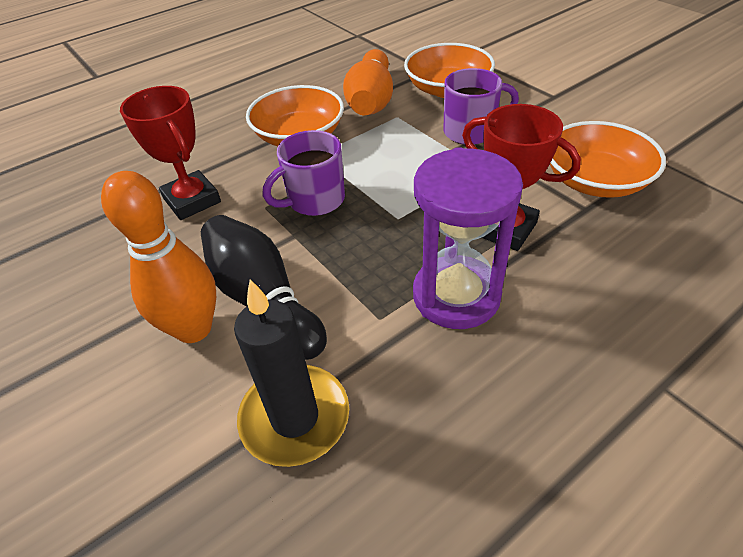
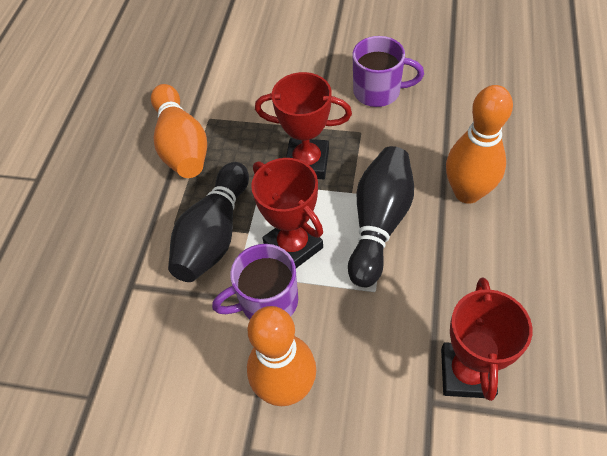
black bowling pin: [201,215,327,360] = 1 -> [168,162,249,282] [348,146,414,287] = 2
black candle: [234,279,349,467] = 1 -> none = 0
orange bowl: [246,85,344,146] [404,43,495,98] [550,121,666,198] = 3 -> none = 0
orange bowling pin: [101,171,216,343] [343,49,393,115] = 2 -> [151,84,207,178] [247,306,316,406] [446,85,513,204] = 3
purple hourglass: [413,147,523,329] = 1 -> none = 0
red trophy: [120,86,221,220] [462,104,581,251] = 2 -> [251,158,323,268] [255,72,352,179] [441,278,532,401] = 3

